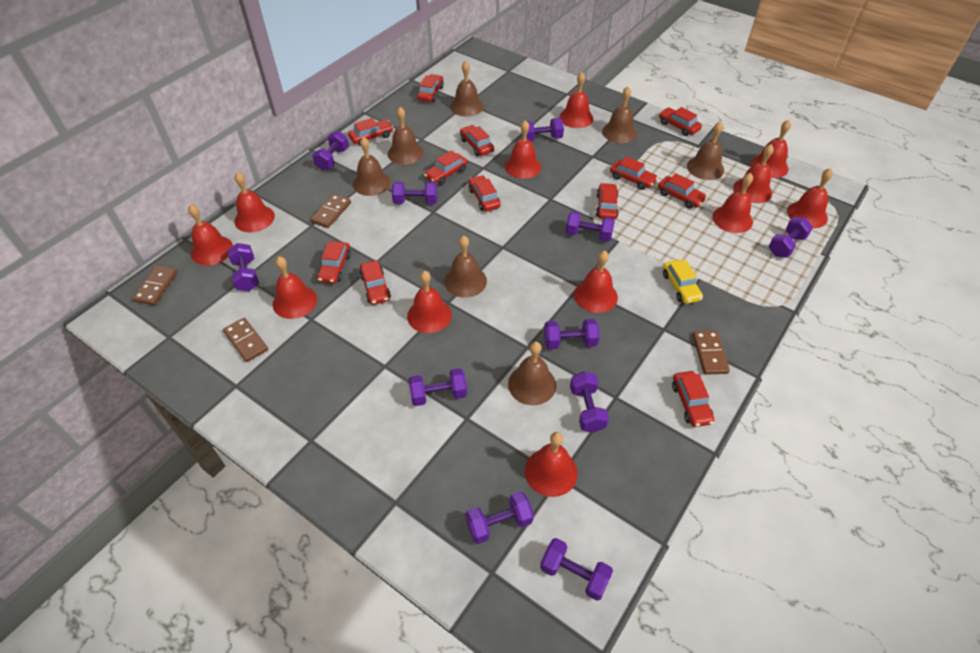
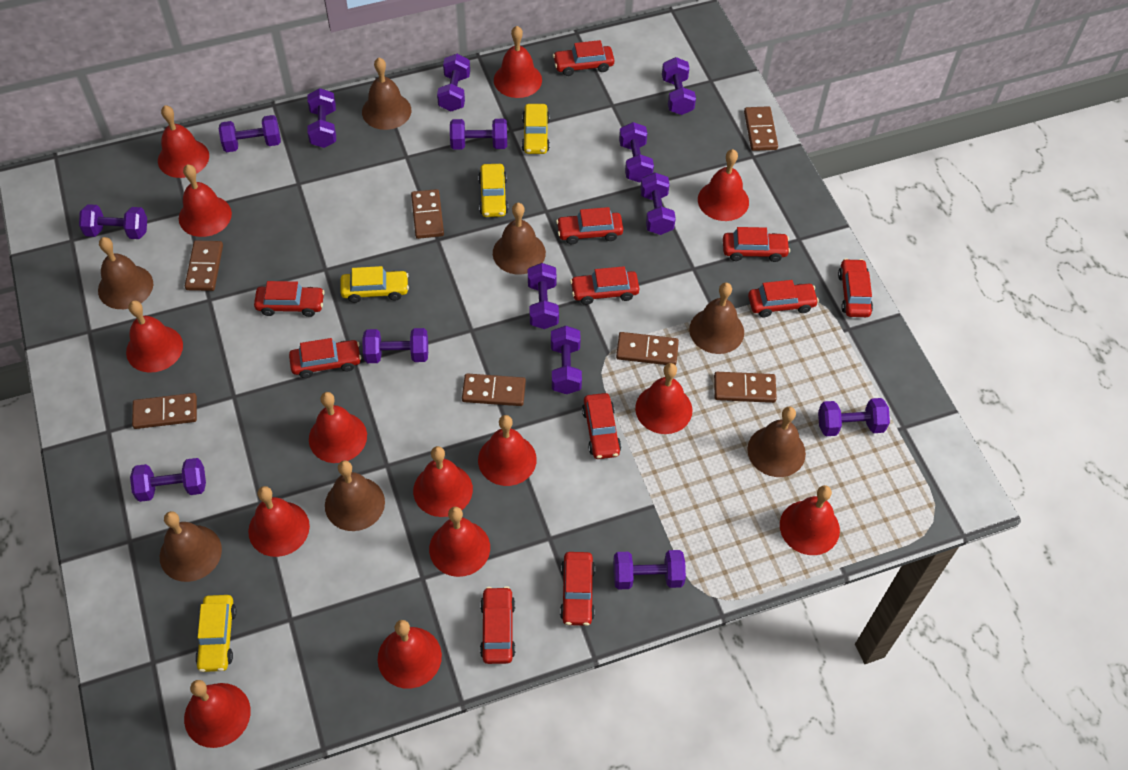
brown domino: [132,265,178,305] [223,318,268,362] [310,194,351,228] [693,330,730,375] = 4 -> [132,393,197,429] [185,241,223,291] [411,189,444,239] [462,373,526,406] [616,332,679,365] [714,372,777,403] [744,106,778,151] = 7
purple dumbbell: [227,243,259,291] [312,131,349,170] [392,182,437,204] [408,368,467,406] [465,491,534,544] [521,118,564,141] [540,538,613,601] [544,319,600,349] [566,211,615,242] [570,371,609,432] [769,217,813,258] = 11 -> [79,204,147,239] [130,458,206,502] [219,115,281,152] [307,88,336,148] [362,328,428,363] [437,54,470,112] [450,119,507,150] [528,263,559,329] [551,326,582,394] [613,550,686,590] [619,122,654,183] [640,172,676,235] [662,57,696,115] [818,398,890,436] = 14
red bell: [188,204,233,265] [234,172,275,232] [273,256,317,319] [407,270,452,333] [505,120,541,179] [525,432,578,497] [559,72,594,128] [574,250,618,313] [712,173,753,233] [733,144,774,203] [751,120,791,178] [787,168,833,228] = 12 -> [126,301,183,373] [158,105,209,178] [179,165,232,237] [184,680,251,748] [248,486,310,557] [309,392,367,463] [378,620,442,689] [413,446,473,517] [429,507,490,577] [478,415,537,486] [494,26,542,98] [635,363,692,434] [698,149,749,221] [780,485,840,555] = 14
red car: [317,241,351,284] [348,118,393,146] [359,261,391,305] [417,74,444,102] [424,150,468,185] [460,125,494,156] [469,175,501,211] [596,183,619,220] [610,156,658,190] [658,173,707,209] [659,107,702,136] [672,371,714,427] = 12 -> [254,281,325,317] [289,338,361,378] [480,586,516,664] [553,40,614,76] [556,207,623,244] [560,552,595,626] [570,266,639,305] [582,393,621,459] [723,227,790,262] [748,280,819,317] [838,259,873,317] = 11
yellow car: [663,260,703,304] = 1 -> [195,595,237,672] [340,266,409,303] [478,164,508,217] [522,104,550,154] = 4

